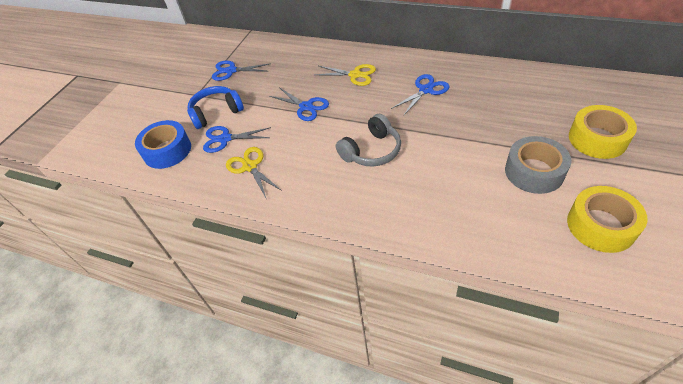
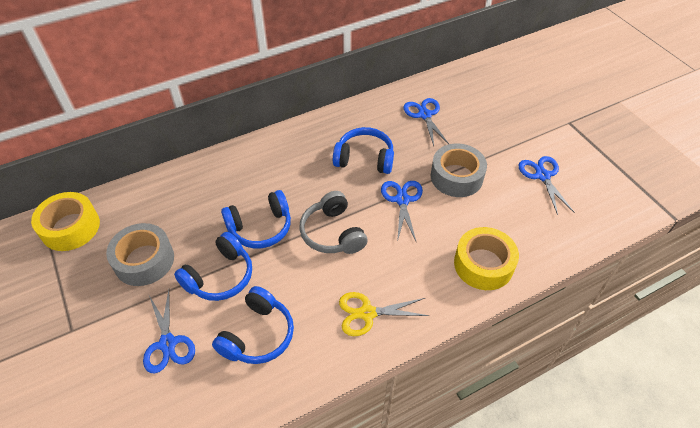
blue headphones: [187,86,244,129] = 1 -> [174,232,252,301] [212,286,294,364] [221,190,291,248] [333,127,394,174] = 4
blue tape: [135,120,191,169] = 1 -> none = 0
grey tape: [505,136,571,194] = 1 -> [106,223,174,286] [431,144,487,197] = 2
yellow scissors: [226,147,282,198] [315,64,376,86] = 2 -> [339,292,430,336] = 1

